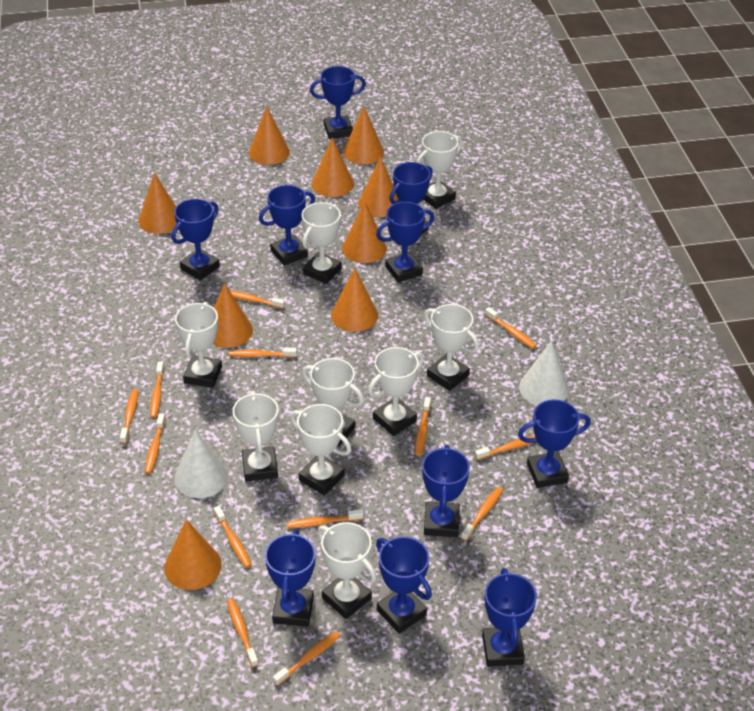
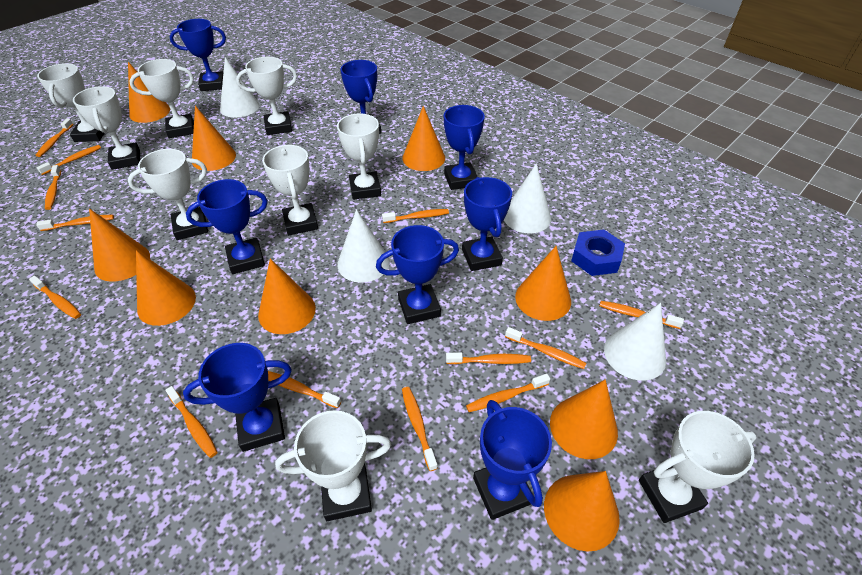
blue nut: none = 0 -> [571,230,625,276] = 1
blue trophy: [171,199,220,281] [259,185,315,266] [265,530,316,627] [310,66,366,139] [376,202,434,283] [376,536,432,634] [389,162,433,234] [422,445,470,537] [482,568,537,667] [518,399,591,488] = 10 -> [169,19,226,91] [183,343,292,452] [186,179,268,274] [340,60,381,134] [376,225,459,324] [444,105,485,190] [462,177,512,271] [473,400,552,520] = 8
white cone: [174,429,228,498] [519,341,569,405] = 2 -> [220,57,259,118] [337,209,390,283] [504,163,551,233] [604,303,666,381] = 4

